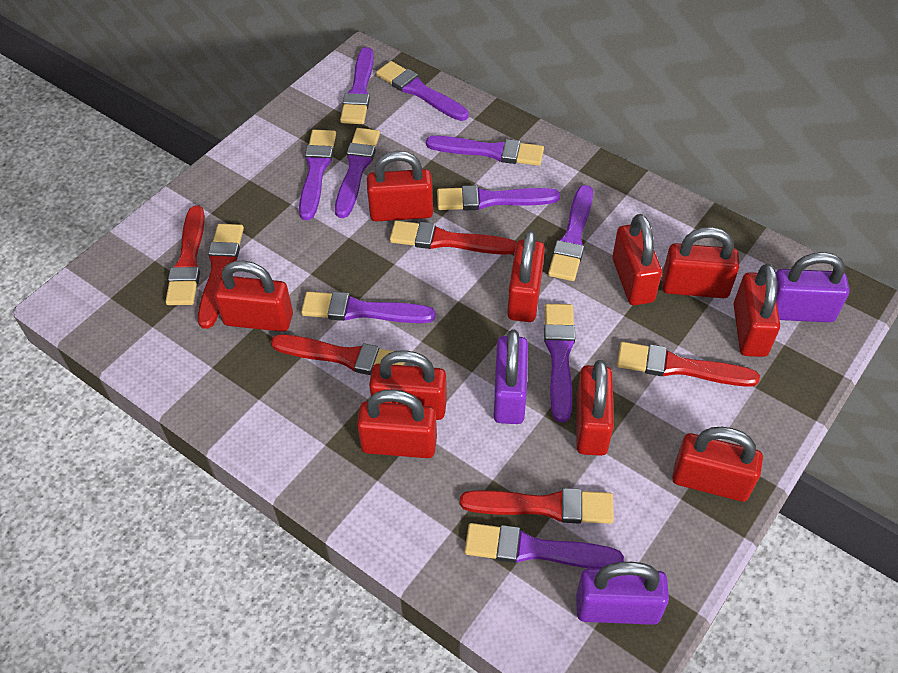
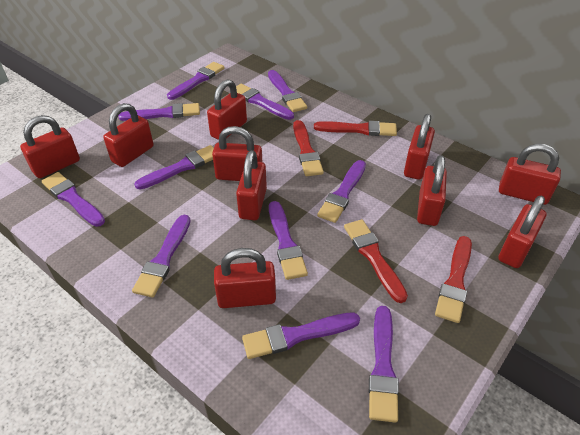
purple brush: [299,130,336,220] [301,291,436,323] [335,128,380,218] [340,47,374,124] [376,61,469,121] [426,136,544,166] [437,185,560,211] [465,523,624,569] [544,304,575,422] [548,185,593,281] = 10 -> [42,172,105,227] [118,103,200,121] [132,215,191,297] [134,145,214,190] [167,62,225,100] [236,84,294,120] [242,312,360,359] [268,70,307,112] [269,201,308,280] [317,160,366,223] [369,306,399,423] = 11
purple padlock: [493,330,528,424] [576,562,669,625] [776,252,850,322] = 3 -> none = 0
red brush: [165,206,205,305] [198,224,244,329] [271,334,405,375] [390,221,517,255] [460,488,614,524] [617,342,760,387] = 6 -> [293,120,324,176] [314,121,397,136] [344,219,408,303] [435,236,472,323] = 4

